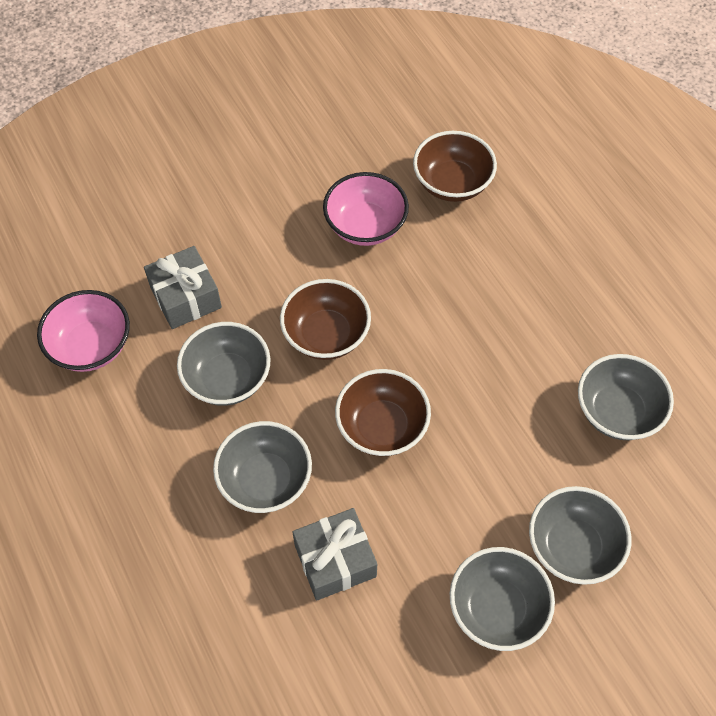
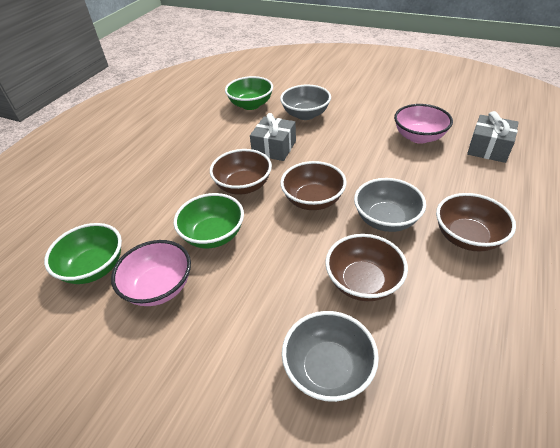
brown bowl: [280,279,371,360] [335,369,431,456] [413,131,497,202] = 3 -> [210,149,272,195] [280,161,346,210] [325,234,408,301] [436,193,516,252] = 4
green bowl: none = 0 -> [44,223,122,284] [174,193,244,248] [225,76,273,110] = 3
grey bowl: [177,322,271,406] [213,421,312,513] [449,547,555,651] [529,486,631,585] [578,354,674,440] = 5 -> [280,85,331,120] [282,311,379,402] [354,178,426,232] = 3

